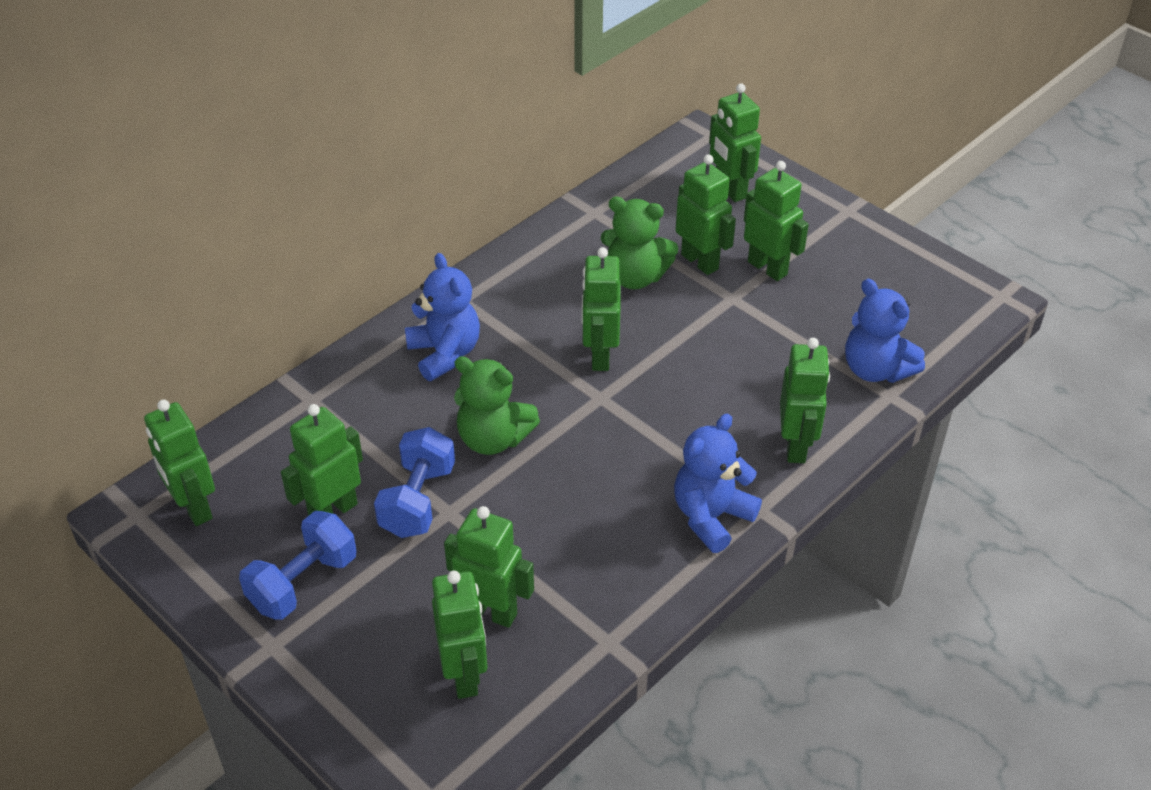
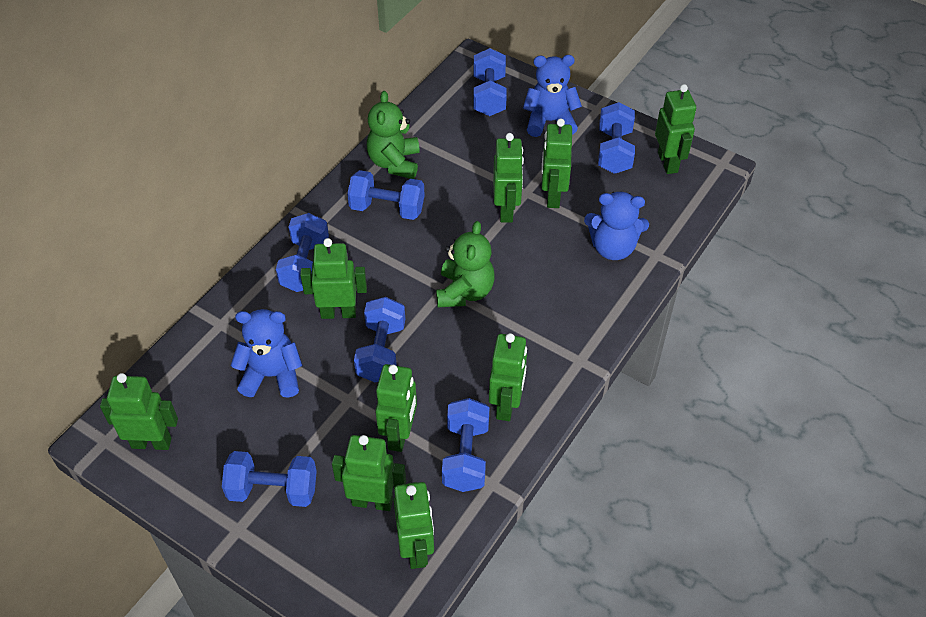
blue dumbbell: [239,511,357,620] [374,427,455,538] = 2 -> [222,451,317,507] [276,213,329,292] [347,170,425,220] [354,297,405,382] [442,398,489,492] [473,48,507,116] [598,102,635,174] = 7

